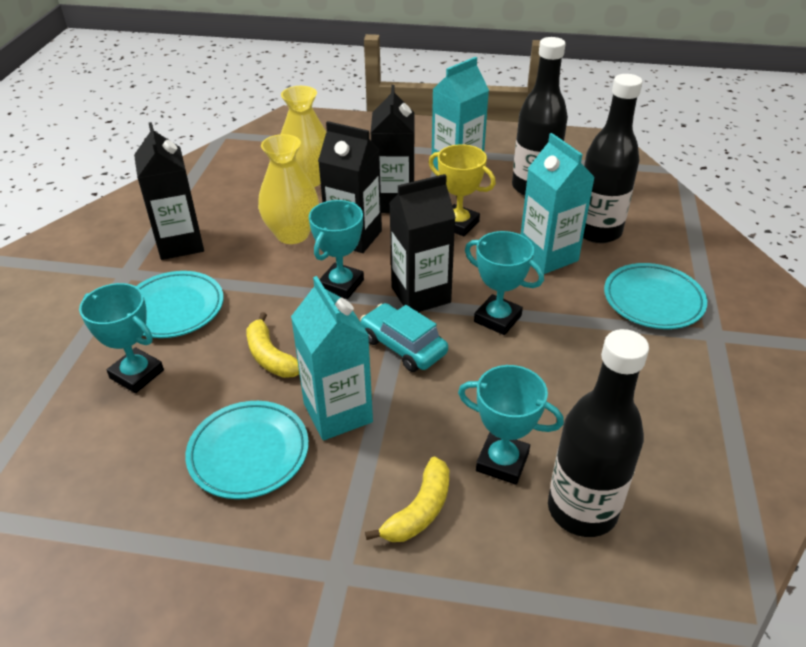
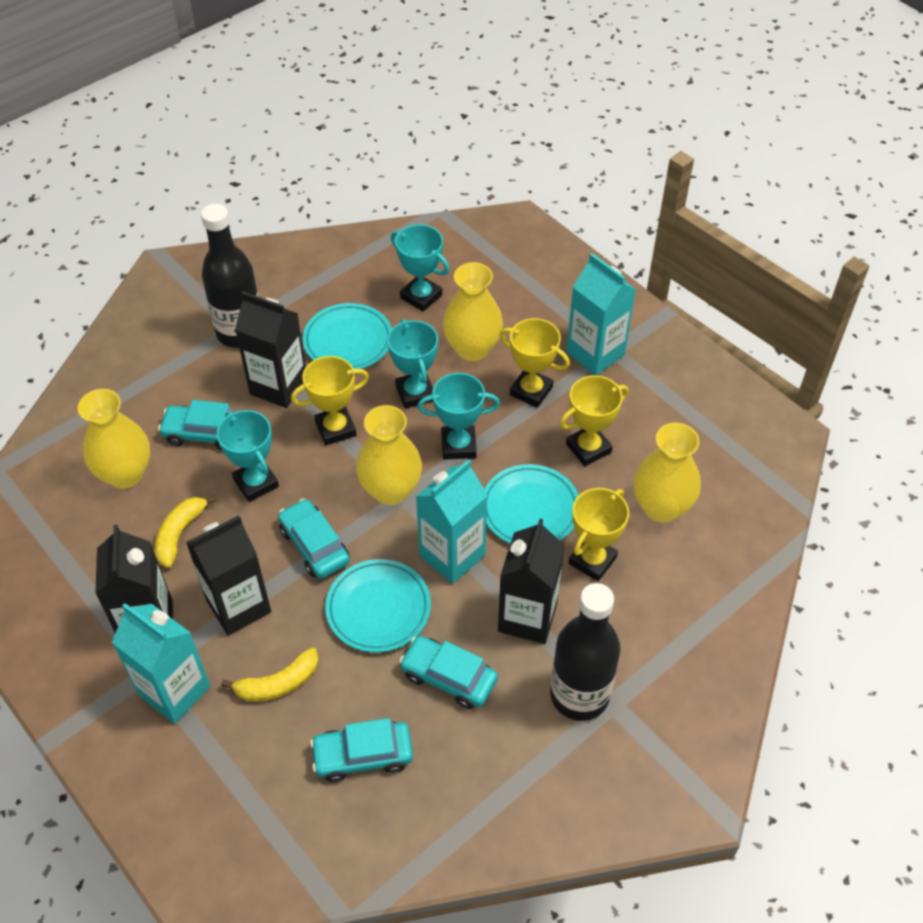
black bottle: [512,37,568,196] [548,329,649,537] [583,74,643,243] = 3 -> [201,204,259,348] [550,583,620,721] = 2
turquoise car: [360,303,448,372] = 1 -> [158,400,234,450] [278,498,350,579] [310,718,413,782] [399,636,498,709] = 4
yellow trophy: [429,144,496,236] = 1 -> [291,356,369,445] [500,318,570,408] [560,375,628,466] [569,488,629,581] = 4
yellow vase: [258,134,319,244] [281,86,326,187] = 2 -> [78,389,150,489] [356,405,422,505] [443,262,503,361] [633,423,701,523] = 4

